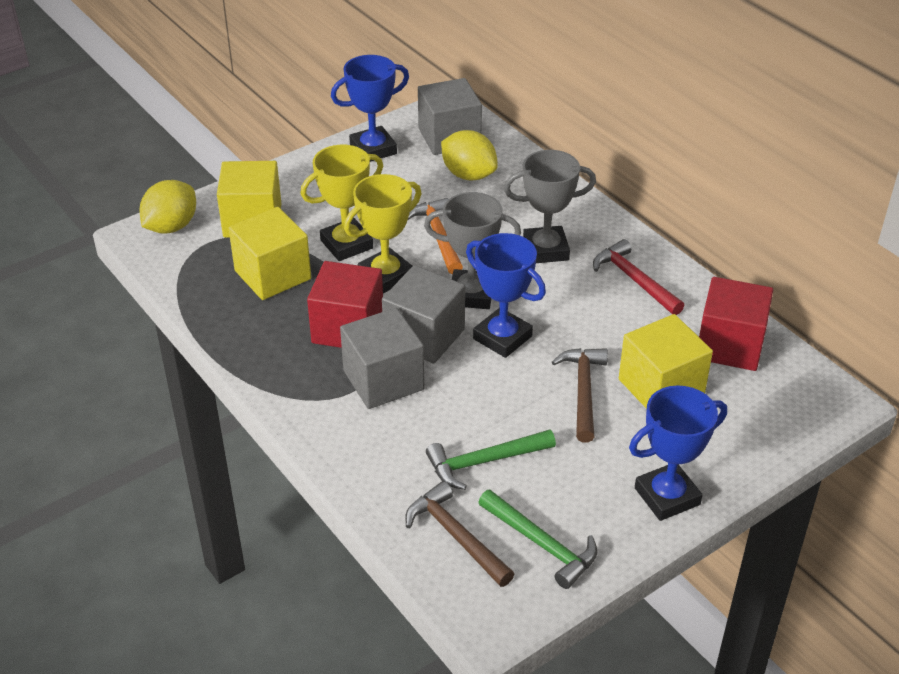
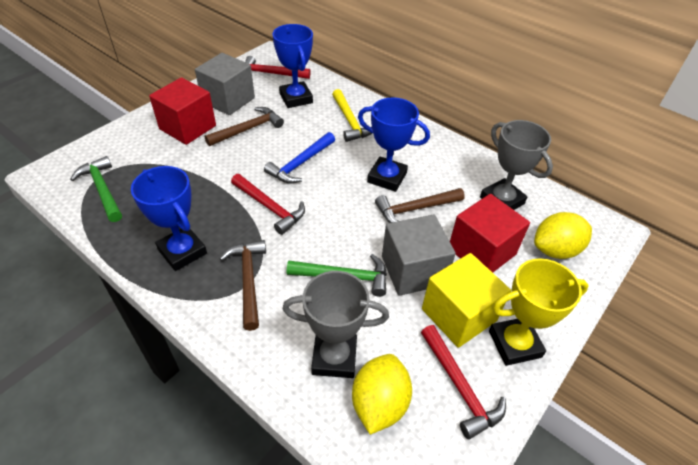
blue hammer: none = 0 -> [264,132,335,184] = 1
brown hammer: [405,481,514,587] [552,348,608,443] = 2 -> [205,107,284,146] [220,240,266,331] [375,188,465,223] = 3
grey cube: [340,308,424,409] [382,265,465,364] [418,78,482,155] = 3 -> [195,53,255,115] [382,214,456,296] = 2
orange hammer: [408,198,463,274] = 1 -> none = 0
red hammer: [593,239,685,315] = 1 -> [231,174,305,235] [245,56,311,79] [421,325,506,439] = 3
yellow cube: [217,161,281,238] [228,207,311,300] [619,314,713,409] = 3 -> [422,253,511,348] = 1
yellow hammer: none = 0 -> [332,89,372,142] = 1
yellow trophy: [300,145,383,261] [344,174,421,294] = 2 -> [489,259,589,366] = 1

